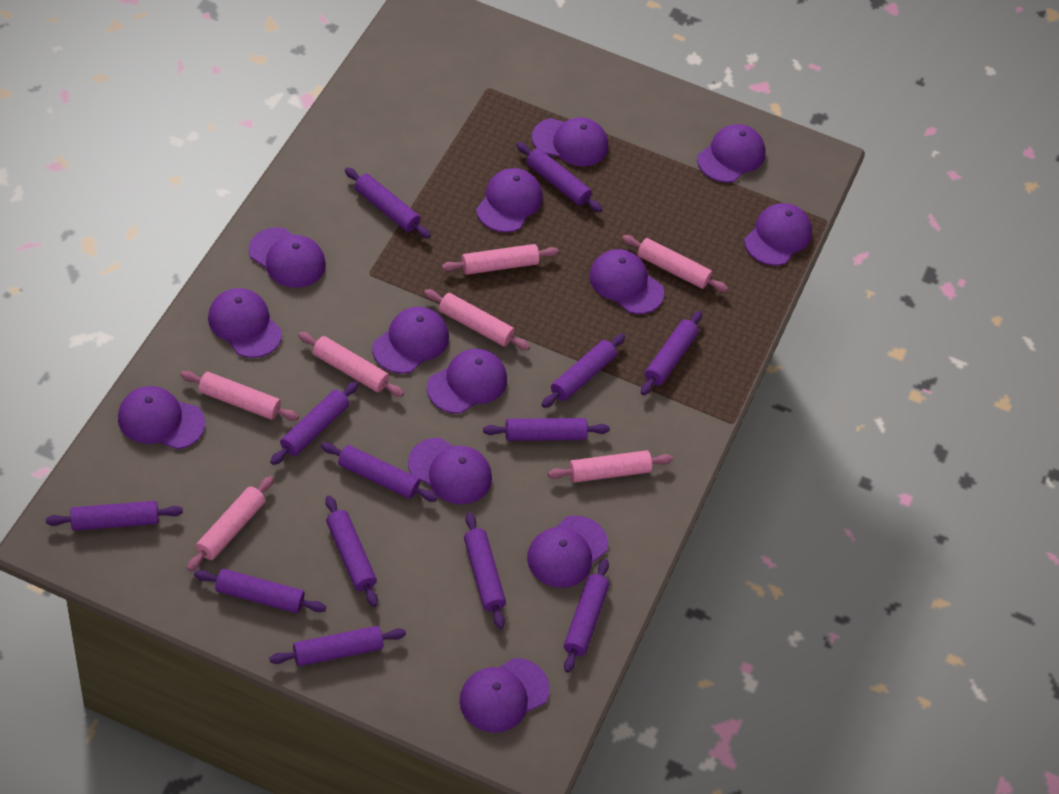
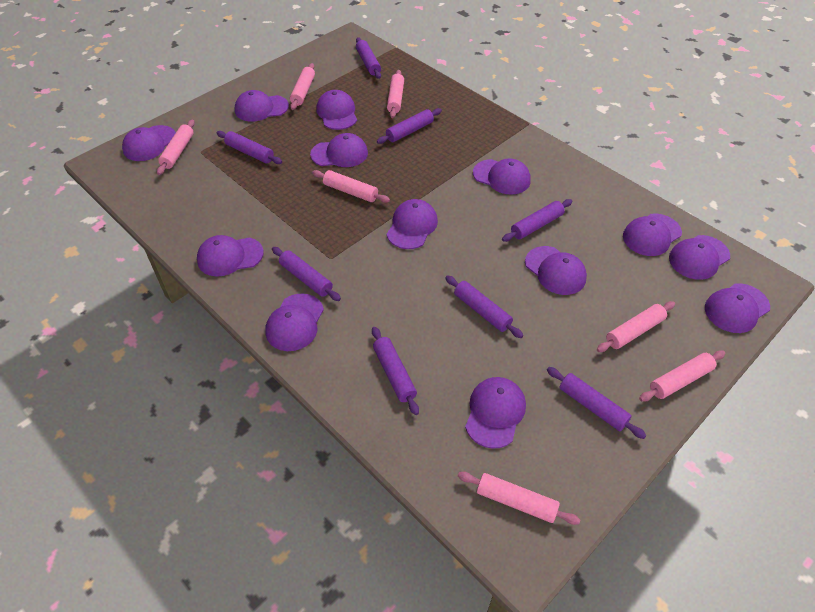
purple rolling pin: [46,501,183,531] [194,569,326,613] [269,626,406,666] [270,382,358,465] [321,442,438,502] [325,495,378,607] [345,167,431,238] [464,512,506,629] [483,418,610,441] [516,142,602,212] [542,334,625,408] [564,559,610,673] [641,311,702,395] = 13 -> [217,131,282,164] [272,247,341,301] [356,37,381,79] [372,327,419,415] [377,108,442,144] [445,275,523,338] [502,199,573,242] [547,367,646,439] = 8

